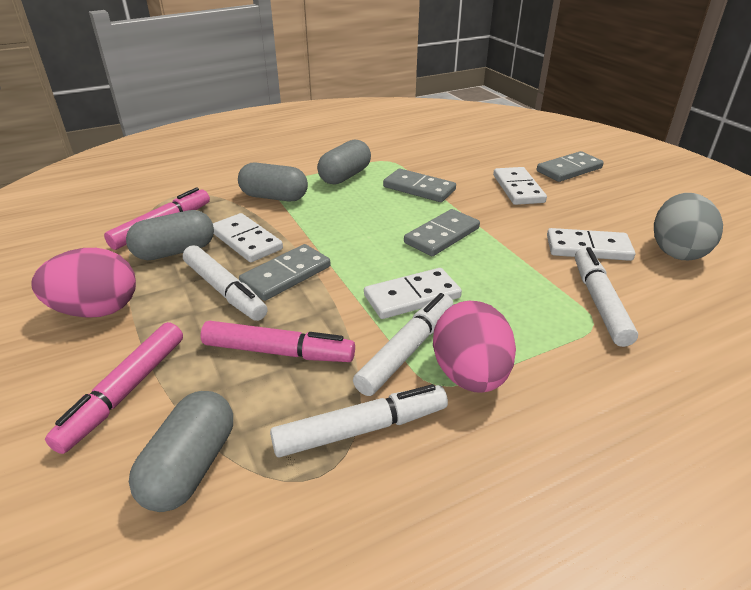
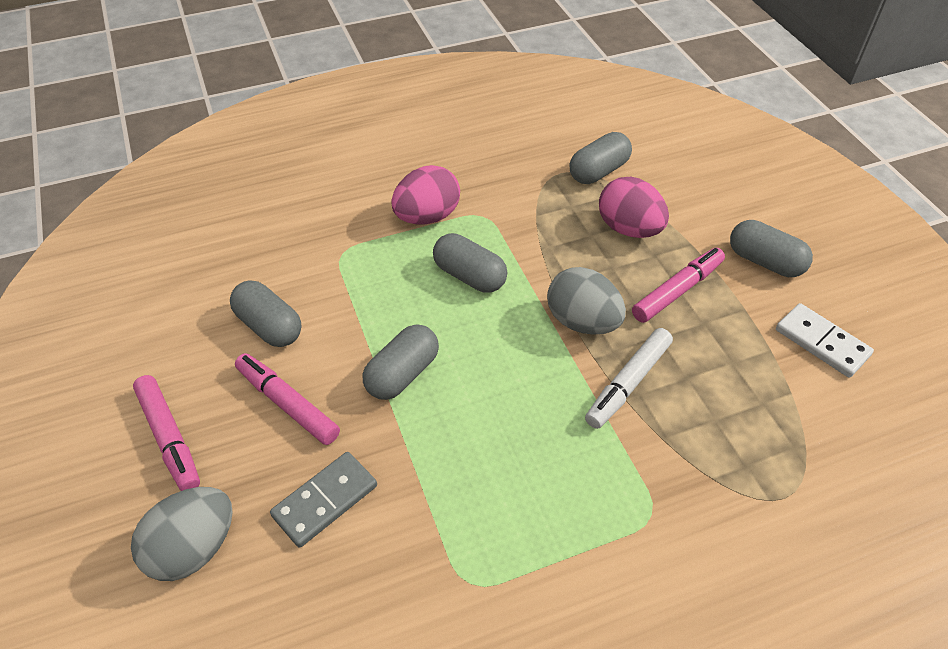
grey capsule: [126,210,214,260] [129,391,233,512] [238,162,308,201] [317,140,371,185] = 4 -> [230,280,301,347] [363,324,439,400] [433,233,507,293] [570,132,632,184] [730,220,813,277] = 5
grey domino: [239,244,331,301] [383,169,456,202] [404,209,480,256] [537,151,604,182] = 4 -> [270,452,377,548] = 1
grey egg: [654,193,723,260] = 1 -> [131,487,233,581] [547,267,626,334] = 2
white domino: [213,213,283,262] [364,268,462,319] [493,167,547,205] [547,228,635,261] = 4 -> [776,303,874,378] = 1
white marker: [183,245,268,321] [270,384,448,458] [353,293,453,396] [575,247,638,347] = 4 -> [585,328,673,429] = 1

